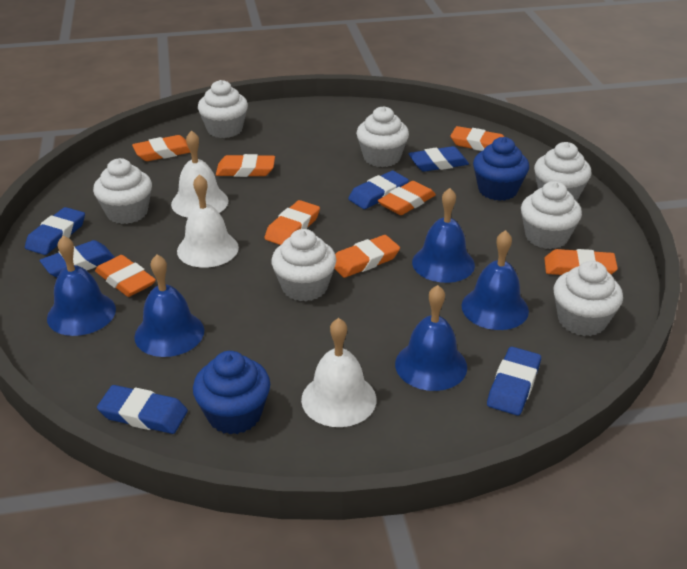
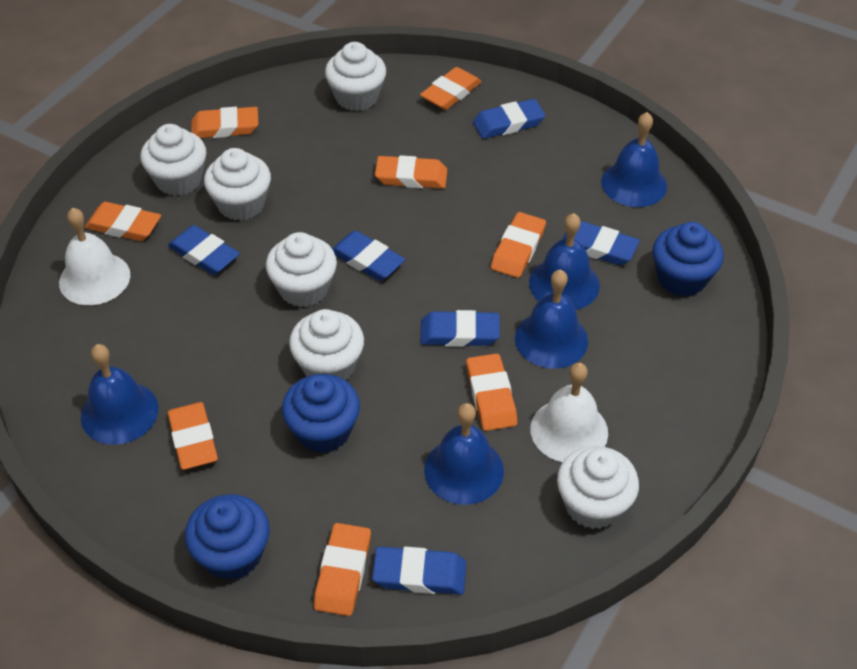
blue cupcake: [193,351,270,434] [473,137,529,201] = 2 -> [185,494,270,580] [282,374,360,453] [653,222,724,297] = 3
white bell: [171,130,229,218] [177,174,239,268] [301,318,376,427] = 3 -> [59,208,130,305] [530,363,608,462] = 2
white cupcake: [93,158,152,224] [198,80,248,138] [271,229,336,301] [356,106,409,167] [521,181,582,249] [534,142,592,201] [553,261,623,336] = 7 -> [140,124,206,196] [204,148,271,221] [266,232,337,307] [289,309,364,380] [325,42,386,111] [557,446,639,529] = 6

